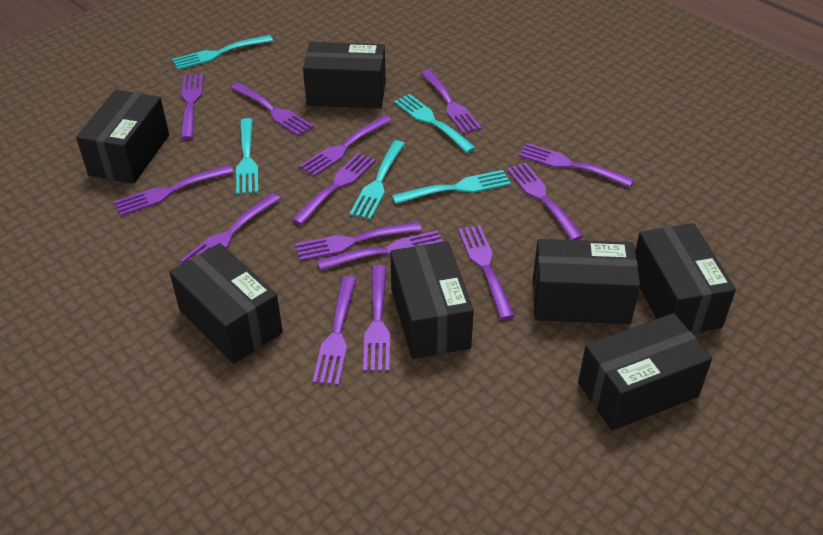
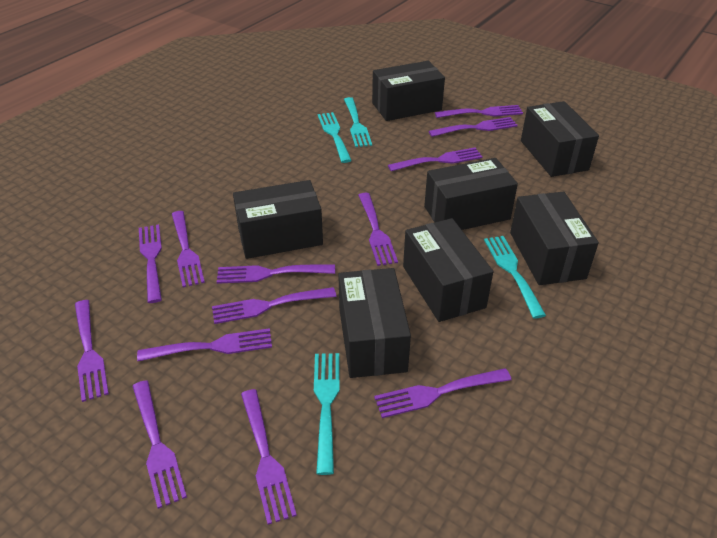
purple fork: [114,165,234,216] [180,74,203,140] [180,193,281,263] [231,83,314,136] [291,153,376,225] [295,222,422,261] [299,115,392,176] [312,276,357,386] [317,230,443,270] [363,265,390,372] [421,70,482,134] [458,225,515,319] [507,163,584,240] [518,143,634,187] = 14 -> [75,300,109,402] [132,380,187,509] [137,328,272,361] [139,224,162,303] [172,211,205,287] [212,287,336,324] [217,264,335,284] [241,389,297,525] [358,193,398,266] [374,368,512,418] [388,147,483,171] [429,117,518,137] [435,105,523,118] = 13
turquoise fork: [172,35,273,70] [236,118,259,195] [350,140,405,220] [392,170,511,204] [394,94,476,153] = 5 -> [314,353,340,475] [318,112,352,163] [344,97,372,147] [484,236,546,318] = 4

